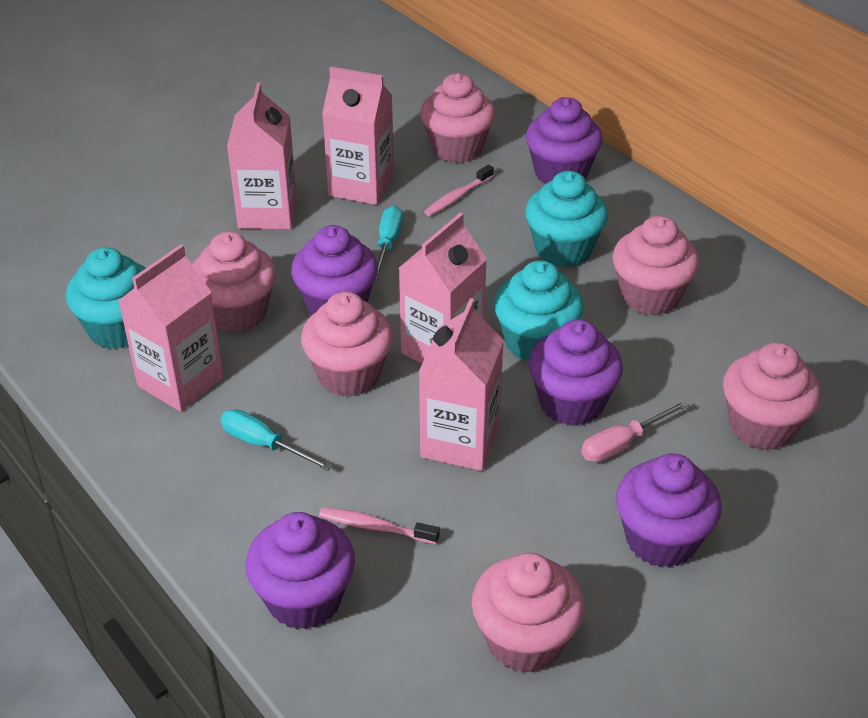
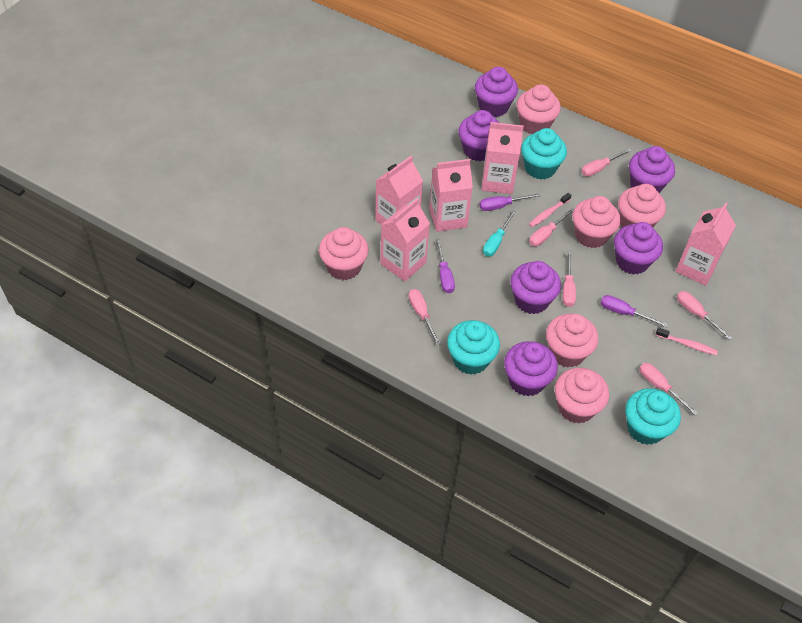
pink screwdriver: [581,401,689,462] = 1 -> [409,289,441,345] [529,208,574,247] [563,251,576,307] [581,148,632,177] [639,363,698,416] [677,291,732,340] = 6
purple cupcake: [246,512,355,629] [291,225,378,316] [526,97,603,184] [528,320,623,426] [616,453,722,568] = 5 -> [458,110,499,161] [475,67,518,117] [504,341,558,396] [510,261,561,314] [614,222,663,275] [629,146,675,193] = 6
purple screwdriver: none = 0 -> [435,239,455,293] [479,193,541,211] [601,295,668,327] = 3
turquoise screwdriver: [220,409,333,471] [375,206,403,280] = 2 -> [483,210,516,256] = 1

